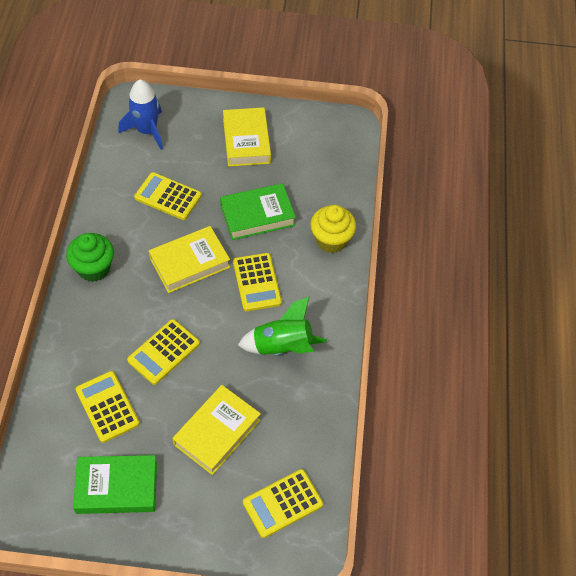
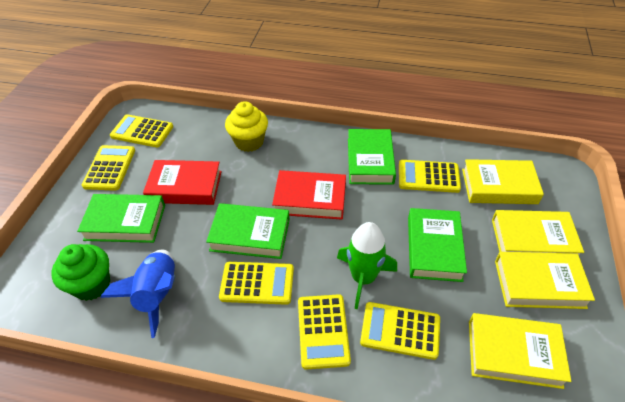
green book: [73,455,157,514] [220,183,296,240] = 2 -> [77,194,165,243] [206,203,290,259] [348,129,396,185] [408,208,467,282] = 4
red book: none = 0 -> [143,160,222,205] [272,170,346,220] = 2
yellow book: [149,226,230,293] [172,385,261,475] [223,107,271,167] = 3 -> [462,159,544,204] [469,313,571,389] [492,210,584,255] [495,252,595,309] = 4
yellow calculator: [76,371,140,443] [127,319,200,385] [134,172,202,220] [233,253,282,311] [243,469,323,538] = 5 -> [82,145,135,191] [110,114,173,147] [219,262,294,305] [298,294,351,370] [360,302,440,360] [399,160,461,193] = 6

